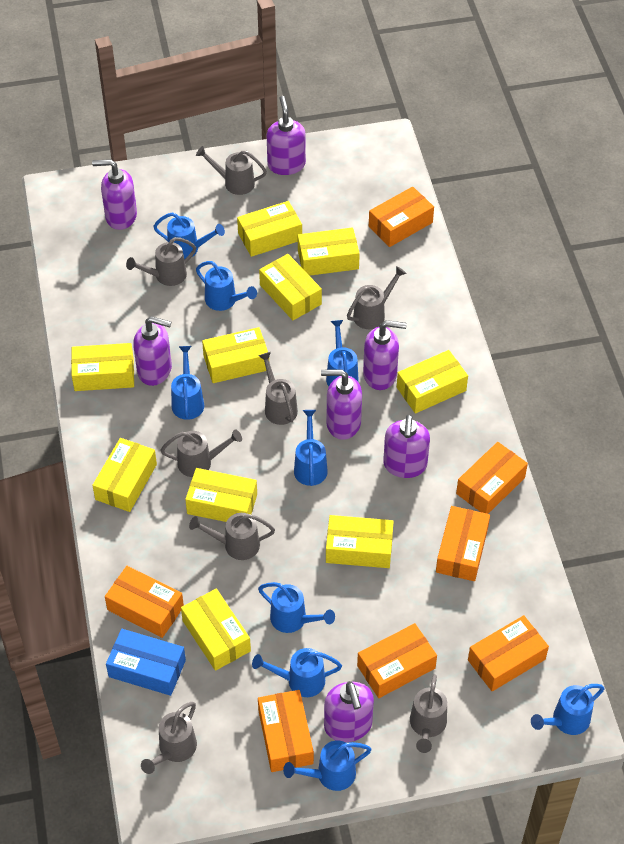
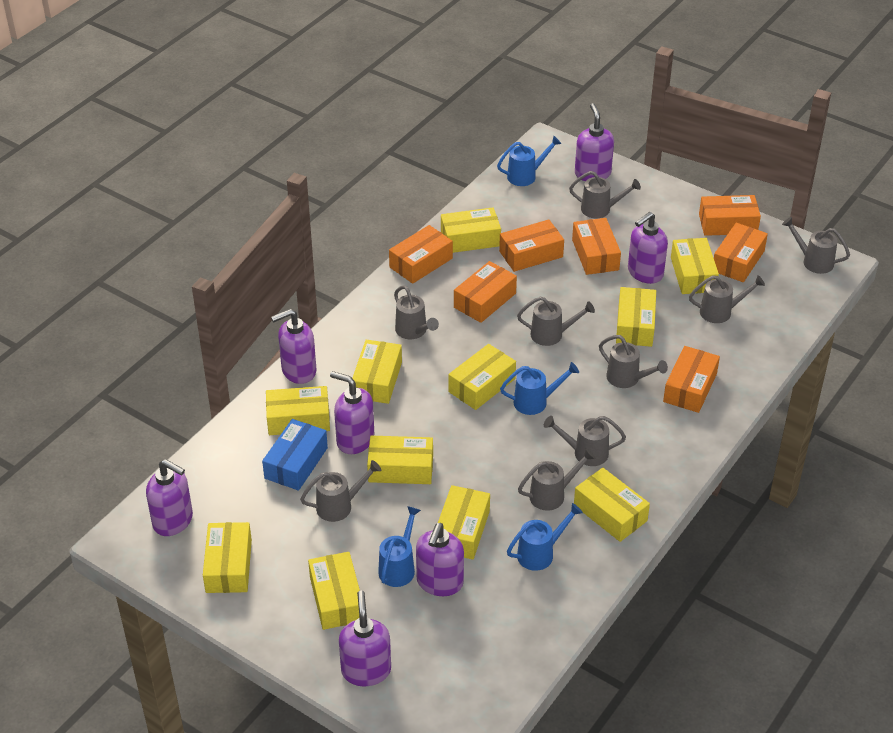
blue watering can: [153,212,225,260] [171,346,204,420] [196,261,257,311] [252,648,342,697] [258,582,335,633] [283,741,372,791] [294,410,328,486] [326,320,359,386] [531,684,605,735] = 9 -> [378,506,421,587] [497,136,561,186] [500,362,579,415] [507,503,583,571] = 4
grey watering can: [126,237,196,286] [141,702,197,774] [160,429,242,477] [189,513,275,560] [196,146,267,195] [258,352,298,425] [347,266,407,329] [410,674,447,753] = 8 -> [300,460,381,522] [394,285,439,339] [517,297,595,346] [518,448,595,511] [544,416,626,466] [569,171,641,218] [599,335,668,388] [689,275,765,323] [782,217,850,274] = 9
yellow box: [71,343,134,391] [92,438,157,512] [181,589,251,671] [185,468,257,522] [202,327,268,383] [237,201,302,257] [259,254,322,320] [298,227,360,276] [326,515,394,568] [397,350,468,414] = 10 -> [203,522,252,593] [266,386,330,435] [308,552,360,630] [352,340,402,404] [367,436,433,484] [438,485,490,560] [441,207,501,253] [448,344,516,410] [574,468,650,542] [616,287,656,347] [671,238,719,294] = 11

